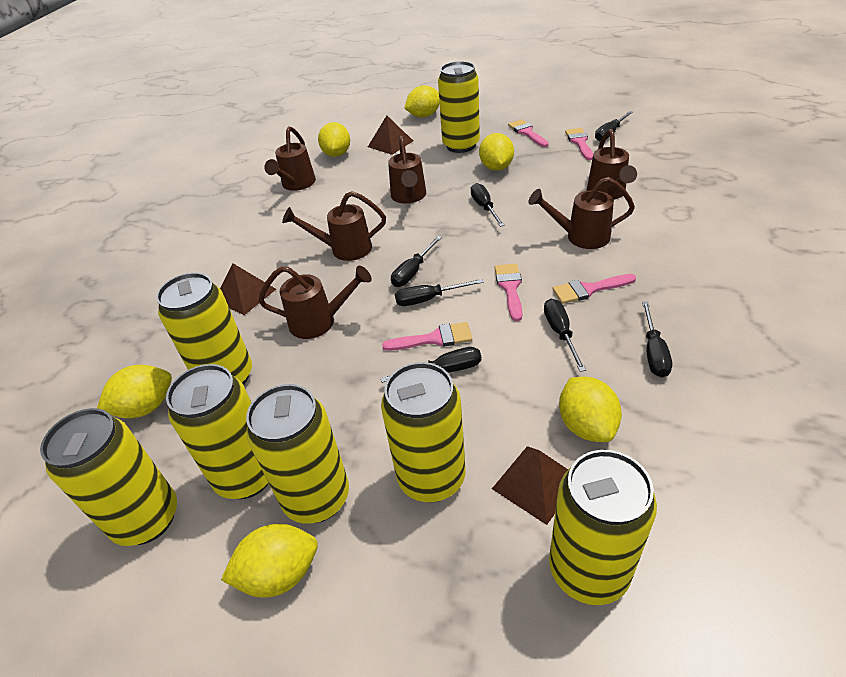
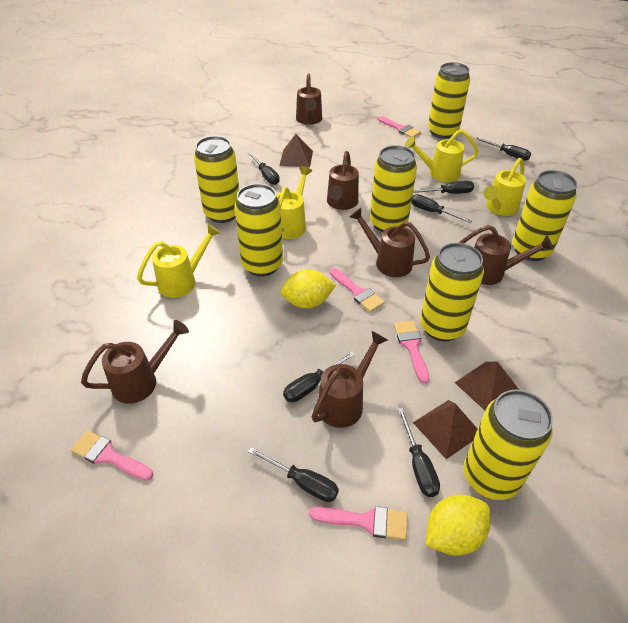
yellow lemon: [97,365,172,419] [221,524,318,598] [318,122,350,157] [404,85,440,118] [479,133,514,171] [559,377,622,442] = 6 -> [280,270,336,308] [426,495,491,556] = 2
yellow watering can: none = 0 -> [137,224,221,298] [276,166,312,239] [405,129,478,182] [483,158,526,216] = 4

